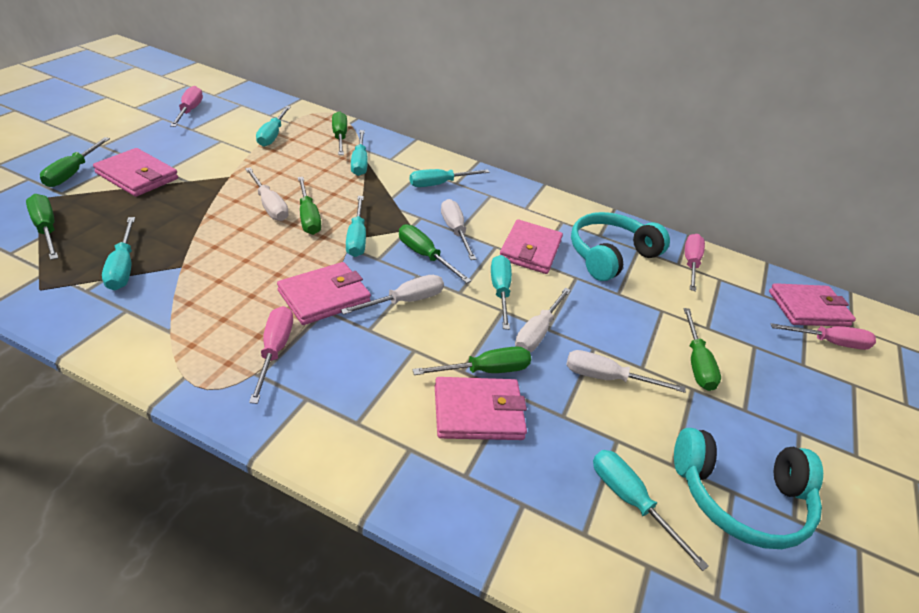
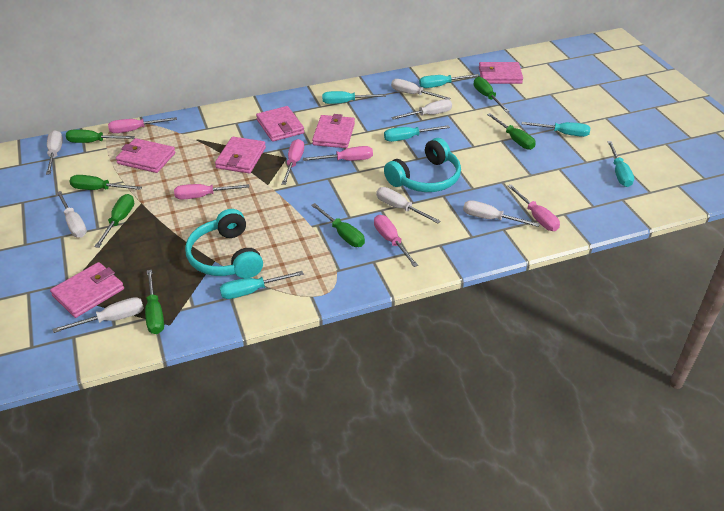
pink screwdriver: [170,86,203,127] [249,306,293,404] [685,234,705,292] [771,323,876,350] = 4 -> [108,117,177,133] [174,184,249,199] [281,139,304,185] [303,146,373,161] [374,215,418,267] [508,185,560,231] = 6
pink wallet: [93,148,178,197] [277,262,371,325] [435,377,527,440] [500,219,563,274] [769,283,856,327] = 5 -> [50,262,124,318] [116,138,176,173] [215,137,266,174] [256,106,304,142] [312,114,355,148] [479,62,523,84] = 6
turquoise screwdriver: [102,217,135,290] [256,106,291,147] [346,196,366,257] [351,130,368,176] [409,169,490,187] [491,255,512,330] [593,450,709,571] = 7 -> [220,271,304,299] [322,91,386,104] [384,125,450,142] [419,74,479,88] [522,122,590,137] [607,141,634,187] = 6
white screwdriver: [245,167,289,221] [341,275,444,315] [441,199,476,260] [515,288,571,352] [566,350,686,393] = 5 -> [46,130,63,175] [53,297,144,333] [56,191,87,238] [376,187,441,224] [391,79,450,100] [391,99,452,120] [463,200,540,227] = 7

